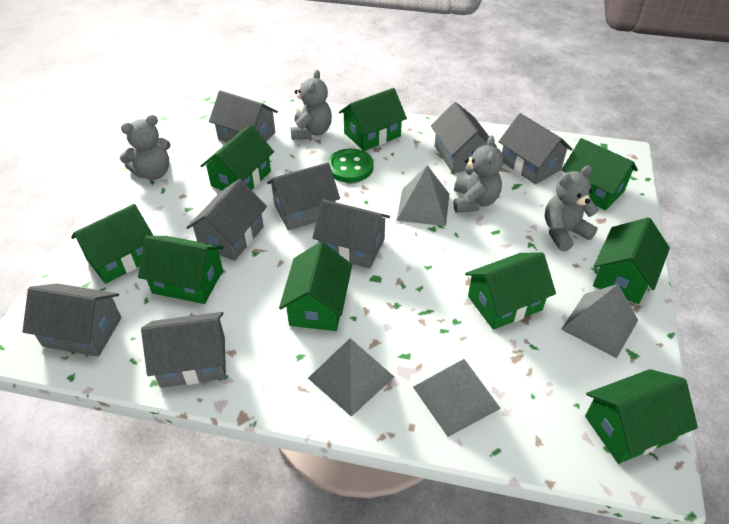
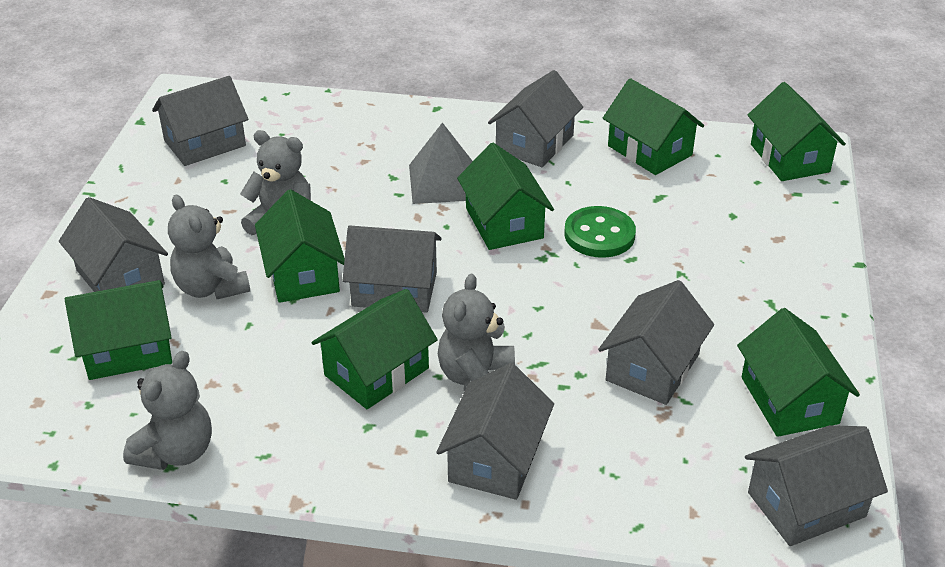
green house: [71,204,154,284] [138,236,224,304] [200,125,274,190] [279,242,352,331] [339,88,407,151] [465,252,556,330] [562,138,638,210] [585,369,698,464] [593,217,670,304] = 9 -> [65,280,172,380] [255,189,345,303] [311,289,438,409] [457,143,554,250] [603,78,704,175] [737,308,860,437] [748,82,846,181] = 7
grey house: [22,283,121,357] [141,312,226,388] [186,179,267,261] [209,90,278,142] [267,162,340,230] [312,199,390,269] [431,102,497,173] [499,113,573,185] = 8 -> [59,197,168,292] [152,76,248,166] [343,225,442,313] [436,363,554,500] [488,70,583,167] [598,280,714,405] [745,425,888,546] = 7
grey pyramid: [308,338,394,417] [396,165,449,226] [413,359,501,437] [561,284,638,358] = 4 -> [409,122,473,204] = 1

